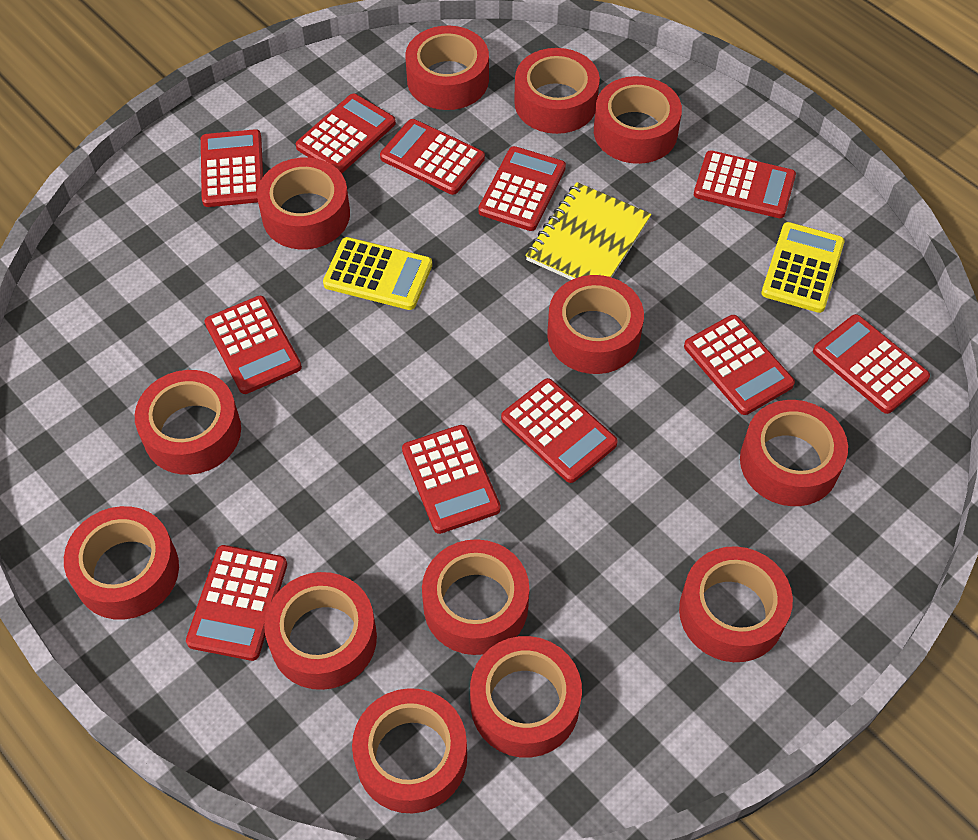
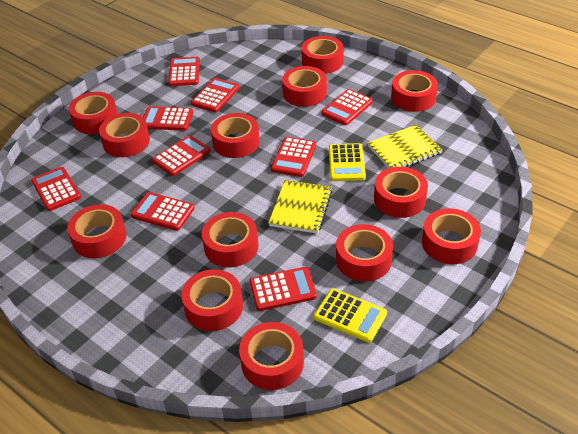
red calculator: [186,545,287,661] [201,129,263,207] [205,296,302,394] [296,94,396,173] [380,119,485,195] [402,425,501,534] [478,146,566,231] [501,378,618,483] [684,315,795,415] [694,150,796,218] [813,314,930,414] = 11 -> [31,167,81,211] [131,192,195,231] [143,106,193,131] [152,135,211,176] [168,57,200,86] [191,78,239,112] [249,267,317,311] [271,137,316,177] [321,89,373,125] = 9
yellow notebook: [525,182,651,280] = 1 -> [269,180,333,234] [367,125,442,168] = 2

